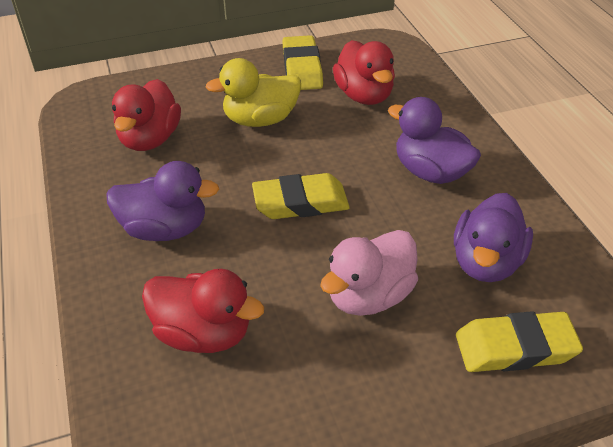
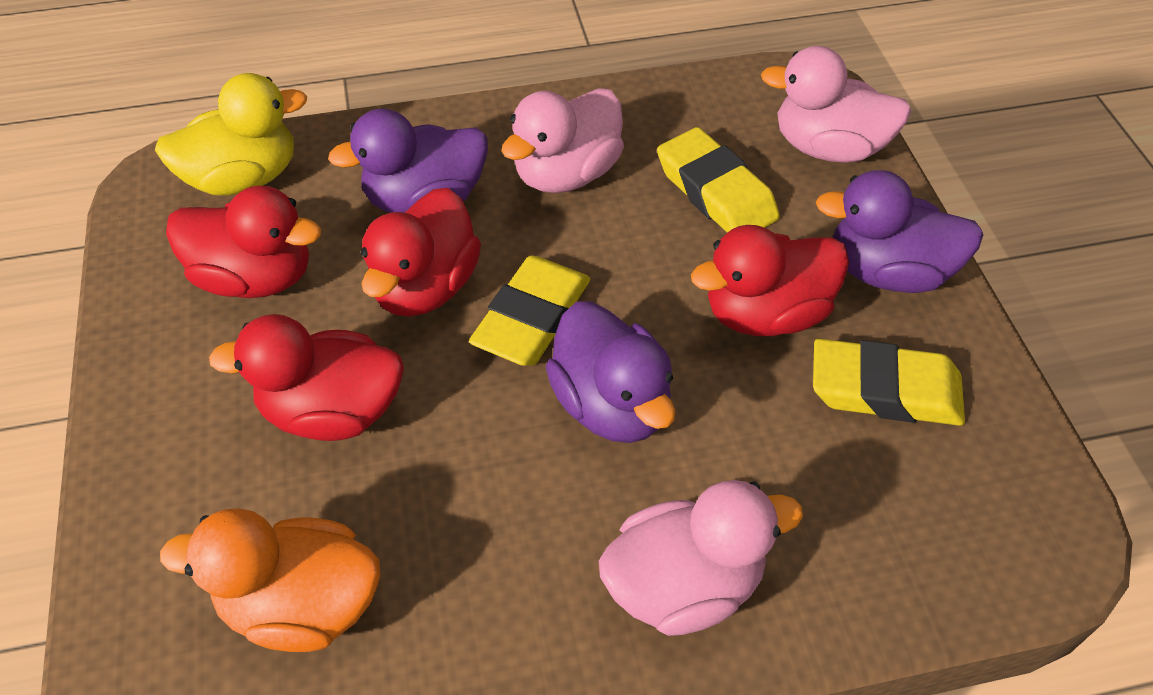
orange duck: none = 0 -> [160,509,380,652] = 1
pink duck: [320,230,418,316] = 1 -> [501,88,624,193] [599,480,803,636] [761,46,911,163] = 3
red duck: [112,79,181,151] [142,269,264,353] [333,40,395,105] = 3 -> [166,186,321,298] [209,314,404,441] [361,188,481,317] [691,225,849,336] = 4

